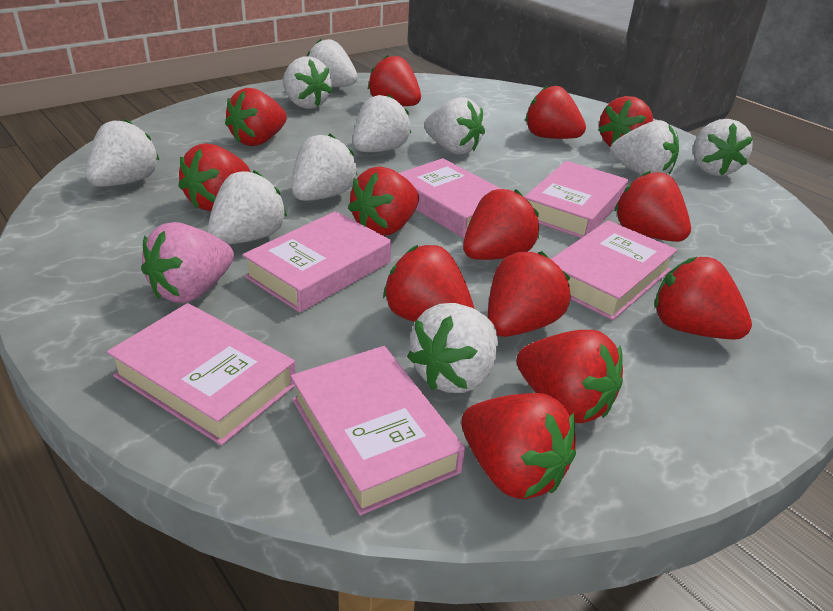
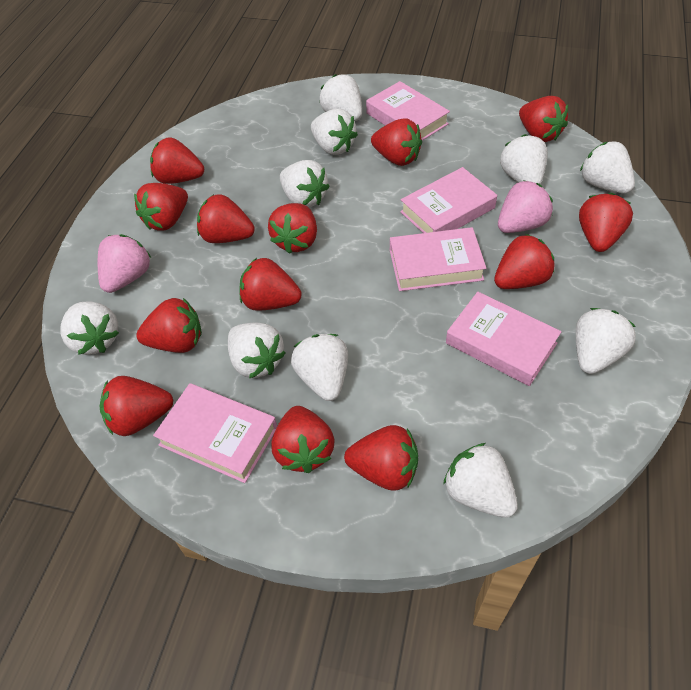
pink book: [107,303,296,445] [242,211,391,313] [291,346,465,515] [399,158,501,238] [524,161,628,238] [551,220,677,320] = 6 -> [153,383,277,483] [366,81,450,141] [390,227,486,291] [400,167,497,233] [446,292,561,386] = 5
pink strawberry: [141,222,234,303] = 1 -> [98,234,151,293] [498,180,553,233] = 2

